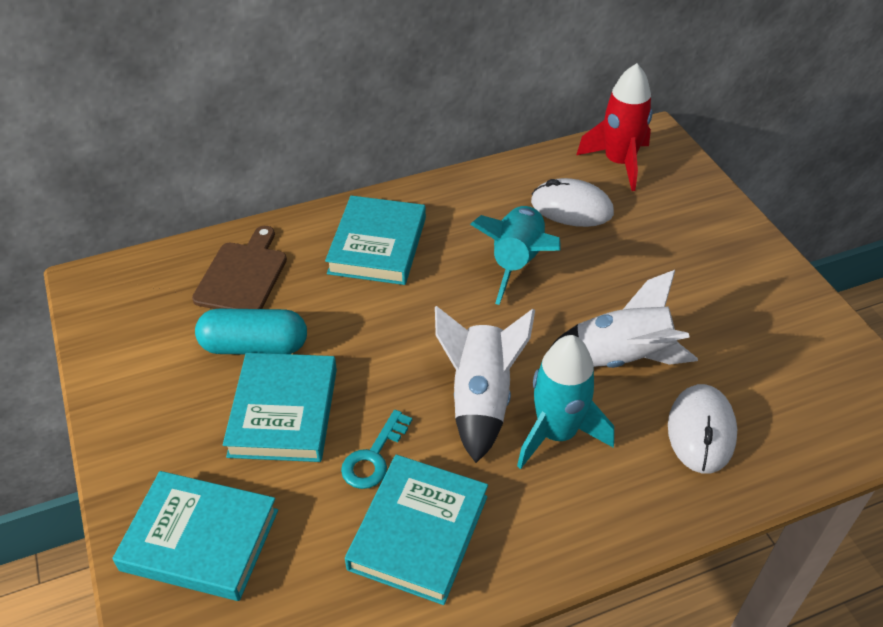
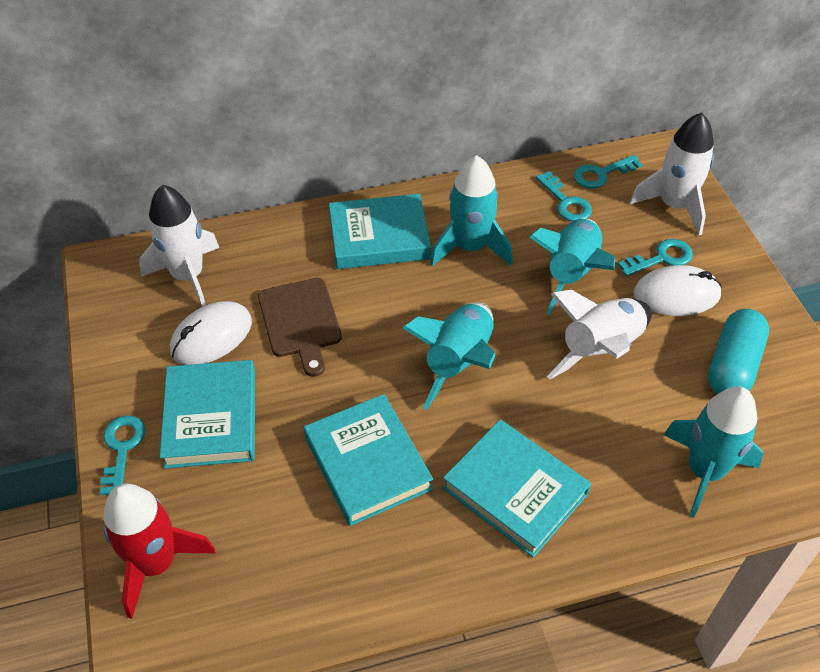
turquoise key: [341,410,412,489] = 1 -> [99,415,145,495] [536,171,592,221] [574,155,643,189] [618,239,693,276] = 4
turquoise rocket: [470,206,560,305] [517,335,614,469] = 2 -> [402,302,495,410] [430,155,513,266] [530,219,615,315] [664,386,763,518] = 4
white rocket: [435,306,535,463] [547,270,698,368] = 2 -> [139,185,219,307] [547,290,652,379] [630,113,714,235] = 3

